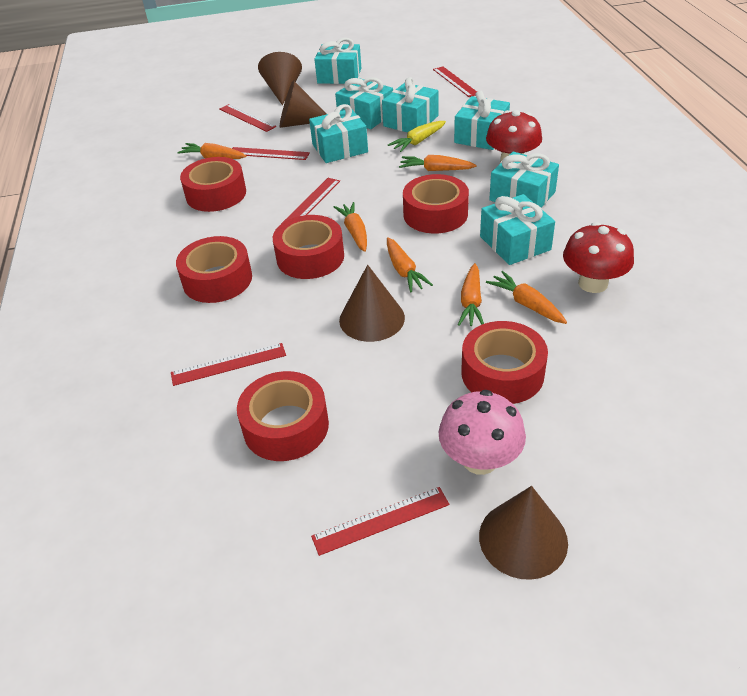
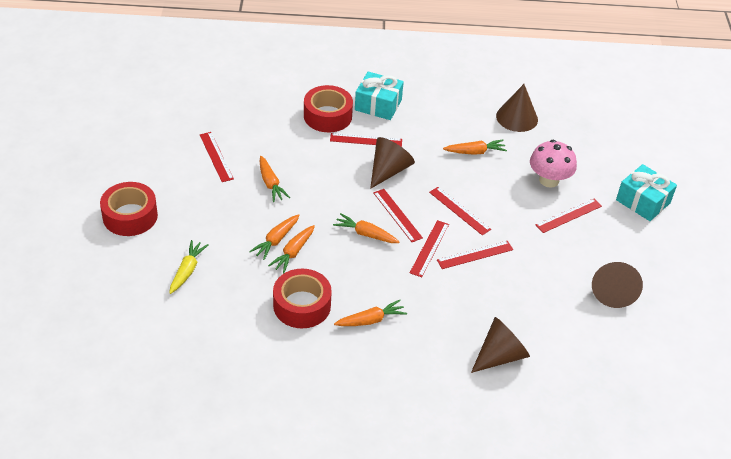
red mushroom: [486,110,542,162] [563,222,634,293] = 2 -> none = 0
red ruler: [171,343,286,386] [220,104,276,132] [232,147,310,160] [281,178,340,224] [311,487,449,556] [433,66,477,97] = 6 -> [200,132,234,182] [330,133,402,147] [373,189,423,242] [410,220,449,277] [429,187,491,235] [437,241,513,269] [536,199,602,233] = 7
red tape: [176,236,252,303] [180,157,246,212] [237,371,329,461] [273,215,344,279] [403,174,469,233] [461,321,548,404] = 6 -> [100,182,158,236] [273,269,332,328] [304,85,353,132] = 3
turquoise gift: [309,104,368,163] [314,38,361,84] [335,78,393,129] [382,77,439,133] [454,91,510,150] [480,194,555,265] [489,151,559,208] = 7 -> [355,72,404,120] [616,164,677,221] = 2

